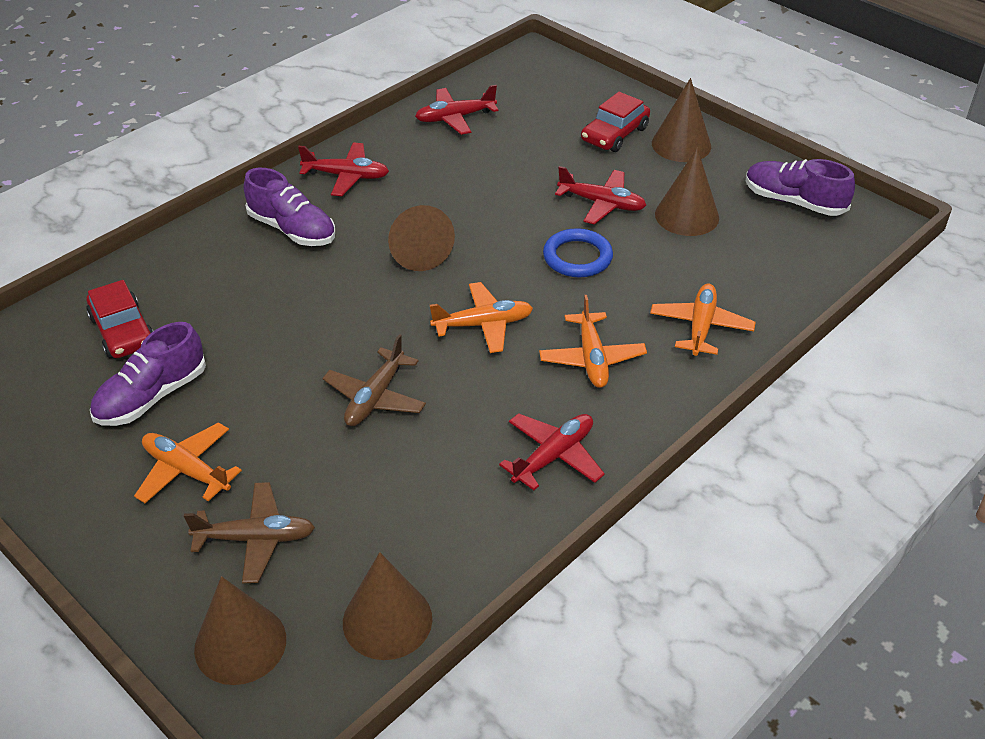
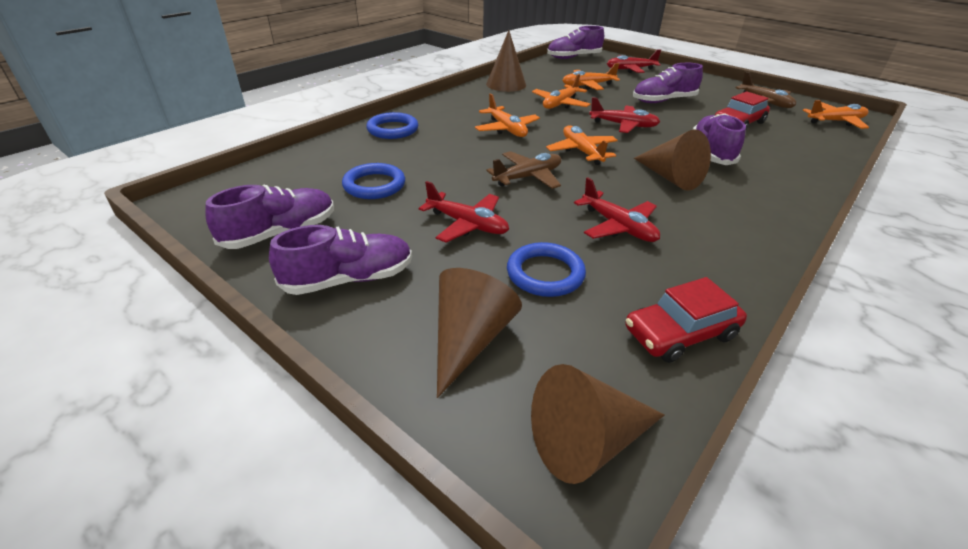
blue ring: [543,228,613,277] = 1 -> [342,163,405,199] [366,112,418,139] [507,242,586,297] = 3
brown cone: [194,576,286,685] [343,552,432,660] [388,205,455,271] [652,78,711,162] [655,148,719,236] = 5 -> [437,268,522,398] [486,30,526,92] [531,364,665,484] [634,130,711,191] = 4
orange plane: [134,422,242,503] [430,282,533,353] [539,295,647,388] [650,284,755,356] = 4 -> [475,93,540,137] [532,74,590,109] [546,125,618,165] [562,63,620,90] [803,100,869,129] = 5
purple shoe: [90,322,206,426] [244,168,335,246] [746,159,855,216] = 3 -> [205,185,334,249] [269,225,412,295] [547,26,604,59] [633,63,703,103] [693,113,746,165] = 5

